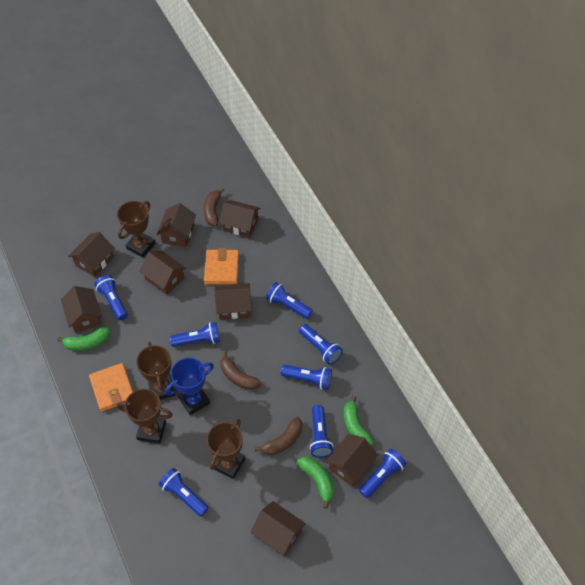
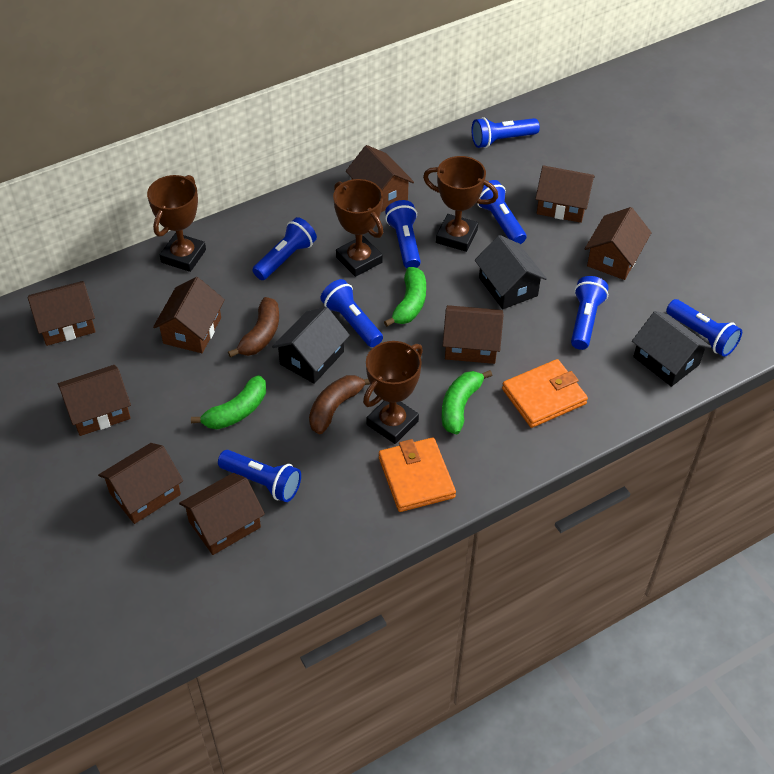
black house: none = 0 -> [272,307,350,384] [475,235,547,309] [632,311,711,387] = 3
blue trophy: [165,358,214,415] = 1 -> none = 0
brown banana: [204,187,224,226] [220,351,261,390] [255,417,302,456] = 3 -> [228,297,279,358] [309,375,370,434] = 2
brown house: [61,286,102,333] [68,232,114,277] [139,251,186,295] [157,203,196,247] [215,283,252,319] [219,200,260,238] [250,501,306,556] [325,434,378,487] = 8 -> [28,281,95,346] [58,365,131,436] [98,443,183,524] [153,277,225,353] [179,473,265,555] [346,145,414,212] [443,305,504,364] [535,165,595,223] [585,207,652,280] = 9

